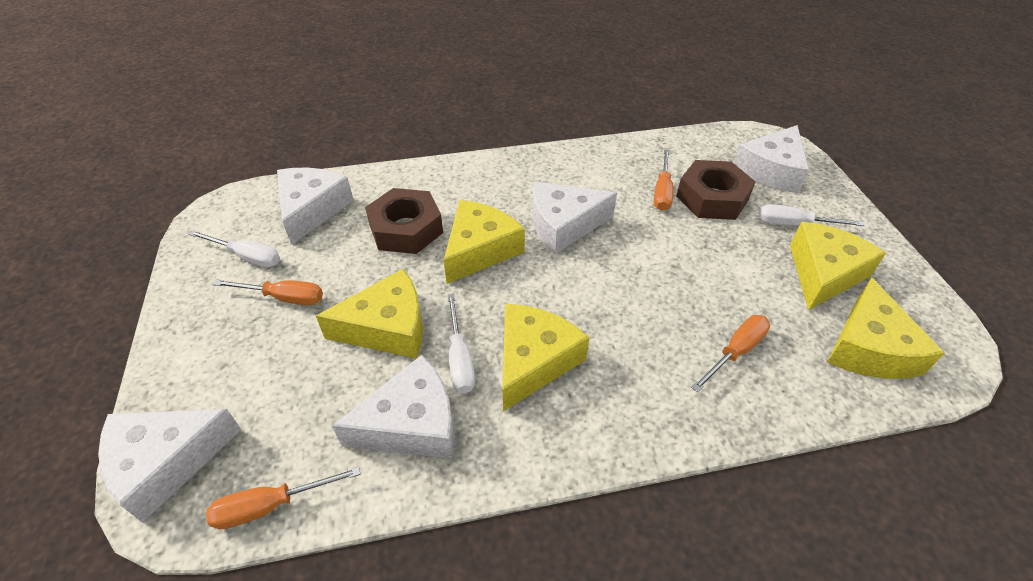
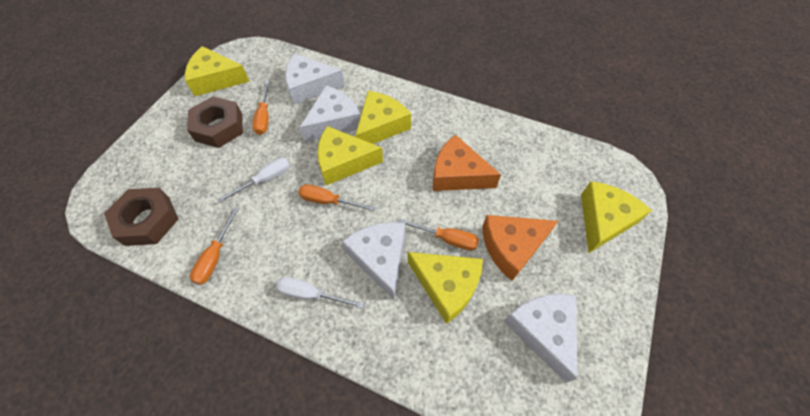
orange cheese: none = 0 -> [433,134,501,191] [482,215,558,281] = 2
white cheese: [98,409,242,523] [277,168,354,245] [332,355,454,459] [532,181,617,254] [733,125,809,193] = 5 -> [285,54,345,104] [300,85,360,142] [342,222,405,300] [504,294,577,383] = 4
white screwdriver: [189,230,280,268] [447,294,475,394] [758,204,865,226] = 3 -> [217,157,290,203] [276,277,364,309] = 2

